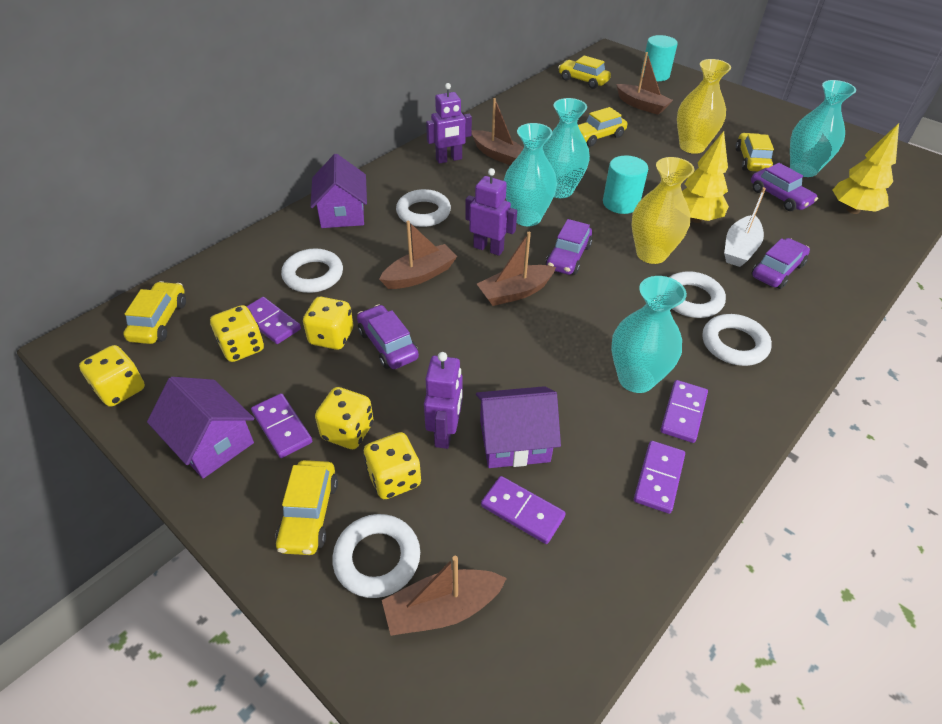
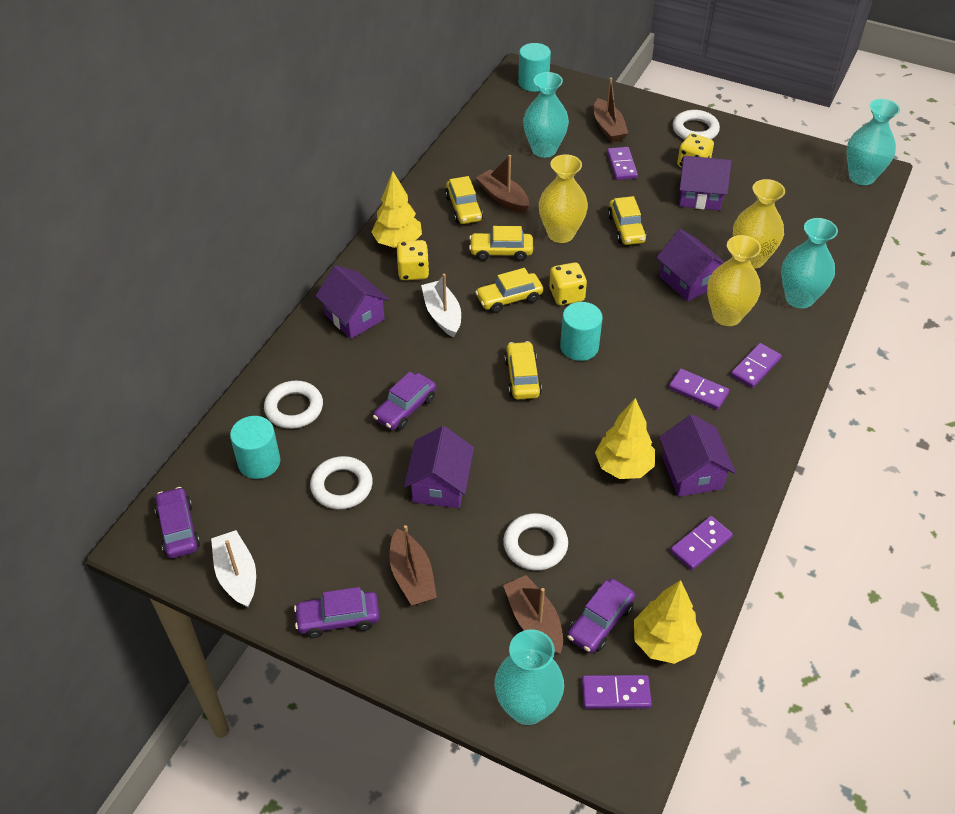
brown boat: [379,221,457,289] [382,556,507,636] [472,98,524,165] [477,232,556,306] [616,52,673,115] = 5 -> [390,525,437,606] [476,155,529,213] [503,575,563,655] [594,77,628,142] = 4
purple house: [147,377,254,479] [311,154,367,228] [476,386,561,468] = 3 -> [316,265,389,339] [404,426,474,508] [656,229,724,302] [659,414,736,497] [679,156,732,210] = 5
purple robot: [424,352,463,449] [426,83,472,164] [465,168,517,256] = 3 -> none = 0
turquoise cylinder: [603,155,648,214] [641,35,678,81] = 2 -> [230,416,280,479] [518,43,551,92] [560,302,603,361] = 3
white boat: [724,187,766,267] = 1 -> [211,530,256,608] [421,274,461,337] = 2
white ring: [281,248,343,293] [332,514,420,598] [396,189,451,227] [669,271,726,318] [703,314,772,366] = 5 -> [264,381,323,429] [310,456,373,509] [503,513,568,571] [673,110,720,140] = 4
yellow dice: [79,345,145,407] [210,305,264,362] [303,297,353,350] [315,387,374,449] [363,432,421,499] = 5 -> [397,240,430,280] [549,263,587,305] [677,133,714,168] = 3
yellow tree: [682,131,729,223] [832,123,899,214] = 2 -> [371,171,422,248] [595,398,655,479] [634,580,702,664] = 3
yellow vase: [631,157,694,264] [677,59,731,154] = 2 -> [539,154,588,243] [707,235,761,326] [733,179,785,269] = 3

